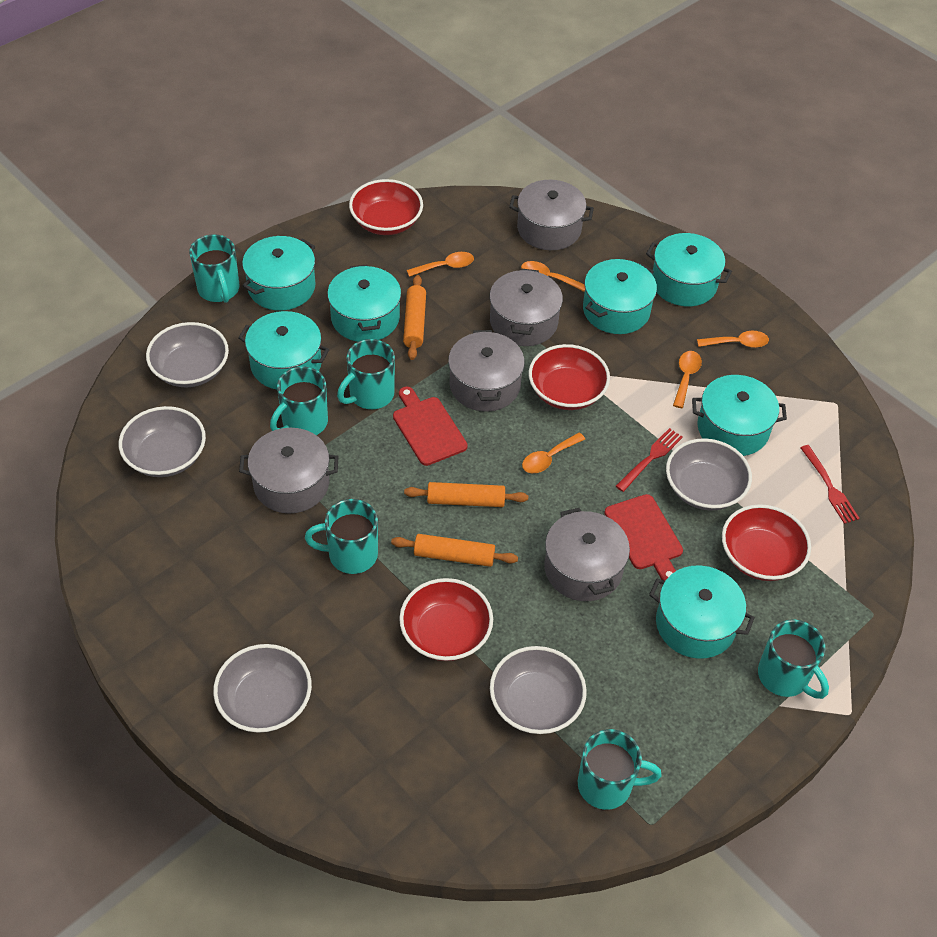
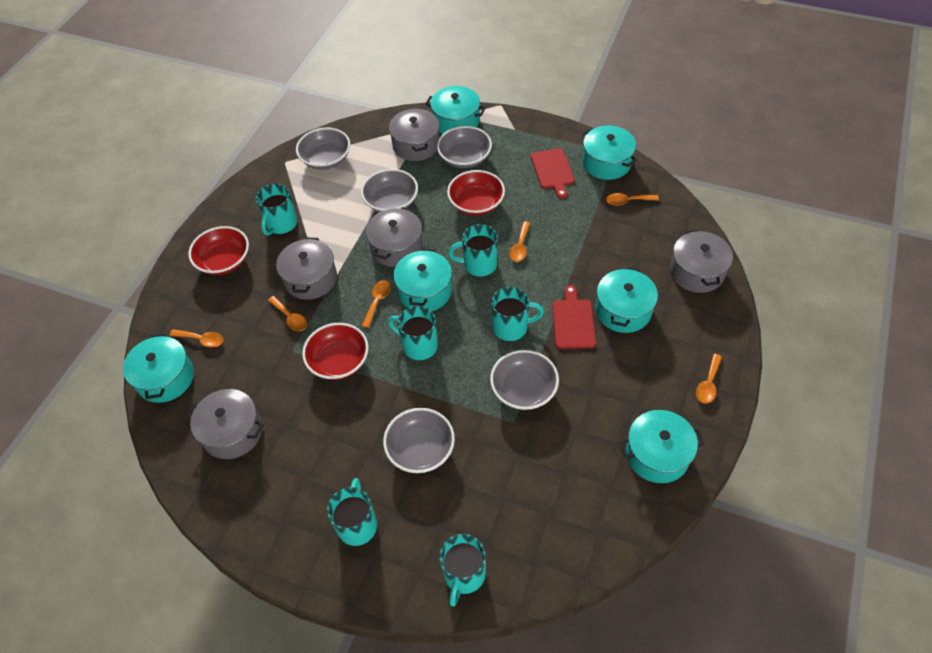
orange rolling pin: [391,534,518,567] [403,275,426,360] [404,482,528,507] = 3 -> none = 0
orange spoon: [407,252,474,277] [521,261,585,292] [522,433,585,473] [673,351,702,408] [697,331,769,348] = 5 -> [169,329,224,347] [268,296,307,331] [362,280,390,328] [509,222,530,262] [606,193,659,206] [696,354,722,404] = 6
red bowl: [349,179,423,235] [399,578,493,661] [529,344,610,410] [722,504,811,581] = 4 -> [188,226,249,275] [302,323,369,380] [447,170,505,216] = 3
red fork: [616,428,683,492] [800,445,860,524] = 2 -> none = 0
turquoise pot: [238,311,330,389] [242,236,315,310] [327,264,401,342] [583,259,657,334] [646,233,732,306] [649,565,755,659] [692,375,787,456] = 7 -> [123,333,194,403] [393,249,452,311] [426,86,486,134] [582,125,637,180] [596,267,658,333] [620,410,704,483] = 6

